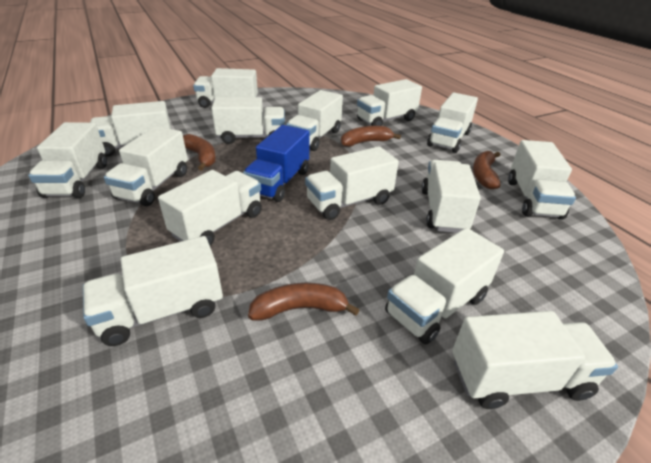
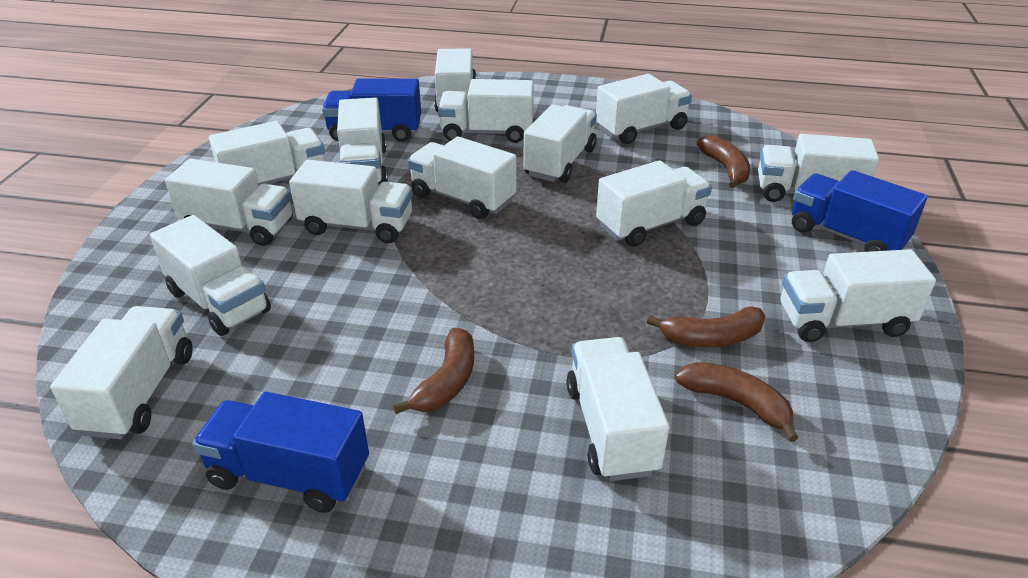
blue truck: [243,125,309,202] = 1 -> [192,392,369,513] [322,78,421,142] [792,170,927,252] = 3

